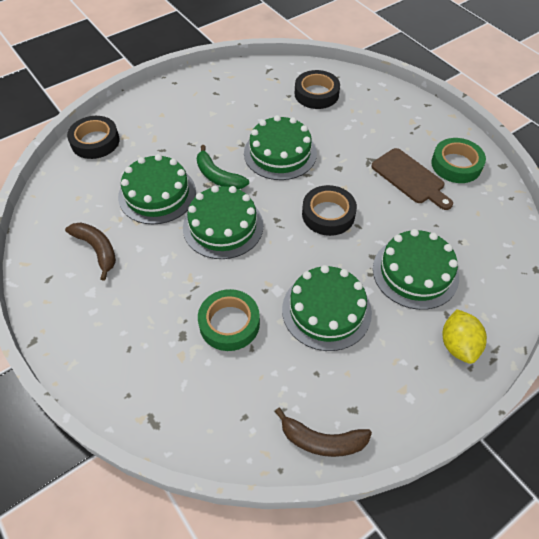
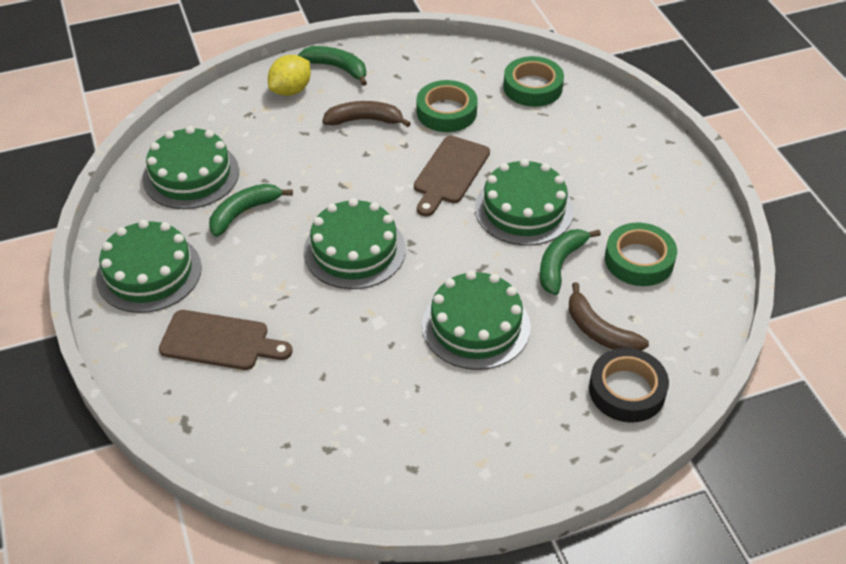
black tape: [67,116,120,159] [295,70,340,109] [302,185,357,236] = 3 -> [589,348,669,423] = 1
brown cutting board: [371,148,453,210] = 1 -> [159,310,293,370] [414,136,490,216] = 2
green banana: [197,145,249,189] = 1 -> [209,184,293,237] [298,46,367,86] [540,229,601,295] = 3
green tape: [198,289,260,351] [431,138,486,183] = 2 -> [416,80,478,132] [503,56,564,107] [605,223,677,286] = 3

